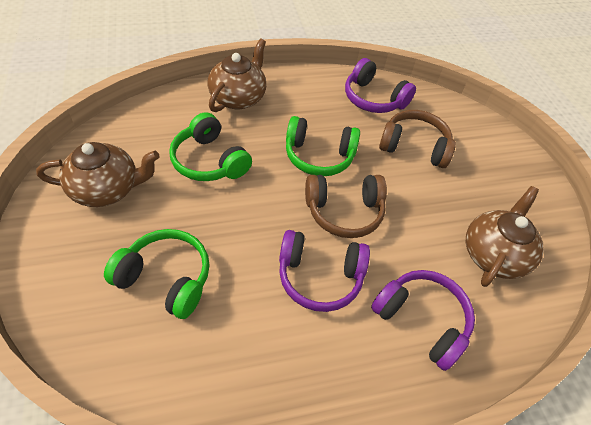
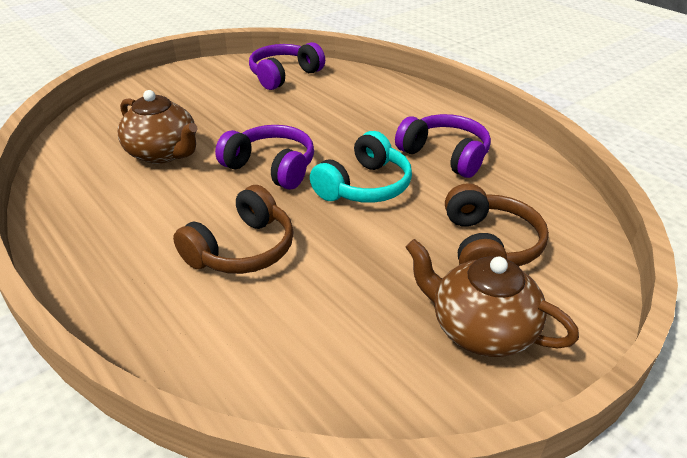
brown teapot: [36,142,160,207] [207,39,266,112] [466,186,544,287] = 3 -> [118,90,198,164] [406,239,579,357] = 2
green headphones: [104,229,210,319] [169,112,252,181] [286,116,360,176] = 3 -> none = 0
turquoise headphones: none = 0 -> [310,131,412,203] = 1

